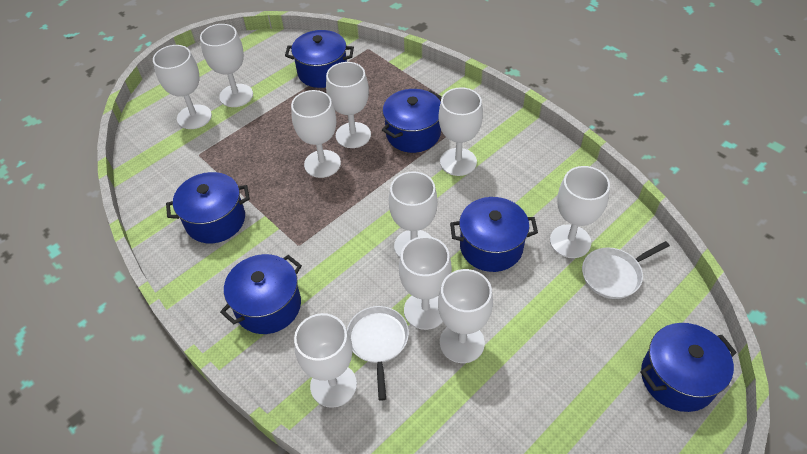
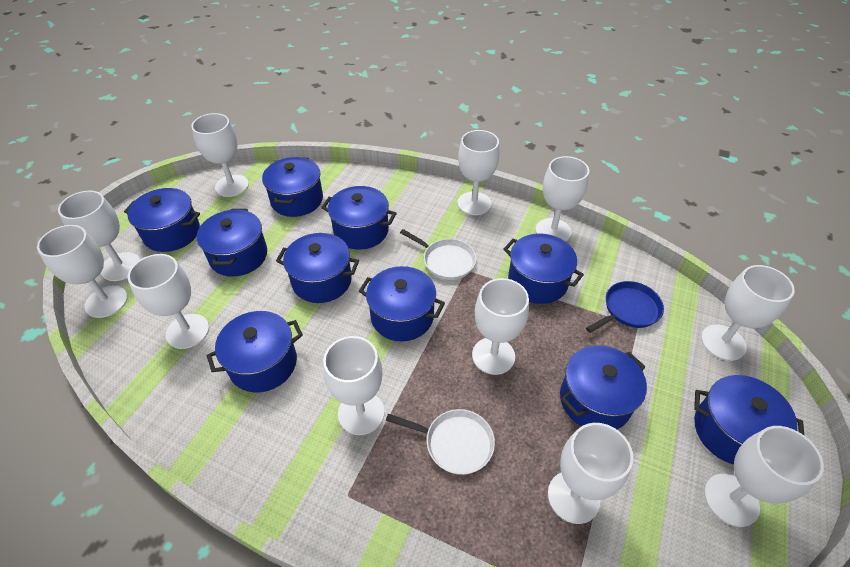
blue pan: none = 0 -> [586,281,664,333] = 1
blue pot: [166,172,250,243] [220,254,302,334] [285,30,354,88] [382,89,442,153] [450,197,538,272] [640,323,737,412] = 6 -> [124,188,200,252] [197,209,267,277] [207,311,303,392] [262,157,323,217] [276,233,359,303] [321,186,397,250] [359,266,445,341] [503,233,584,304] [560,345,647,429] [694,375,804,465] = 10
white goblet: [153,45,212,129] [200,24,253,107] [291,90,341,178] [294,313,357,408] [326,62,371,148] [389,171,438,258] [399,236,452,330] [438,269,493,363] [439,87,483,176] [550,166,610,258] = 10 -> [37,225,128,318] [58,191,140,281] [128,254,209,349] [191,113,249,197] [323,336,385,435] [457,130,500,215] [472,278,529,375] [535,156,589,242] [548,423,633,524] [701,265,795,361] [704,426,824,527] = 11

